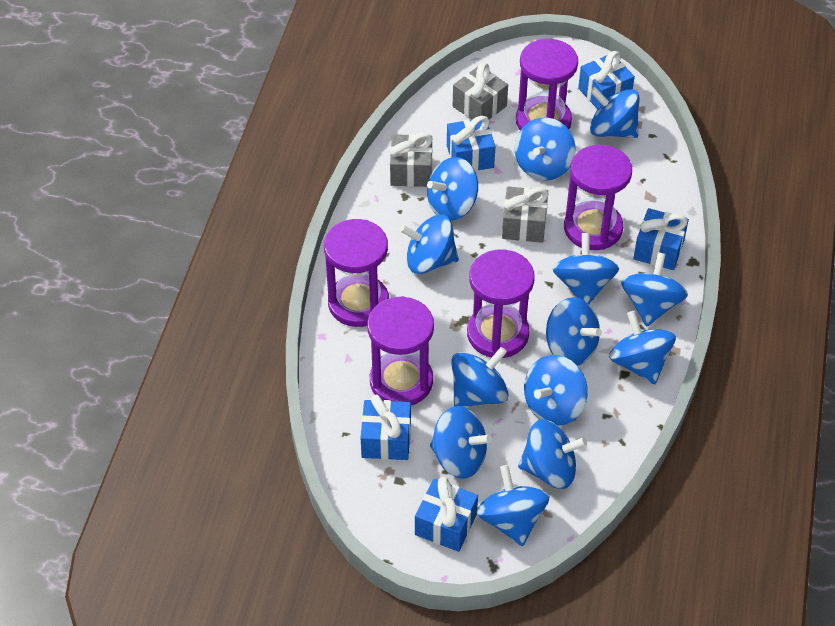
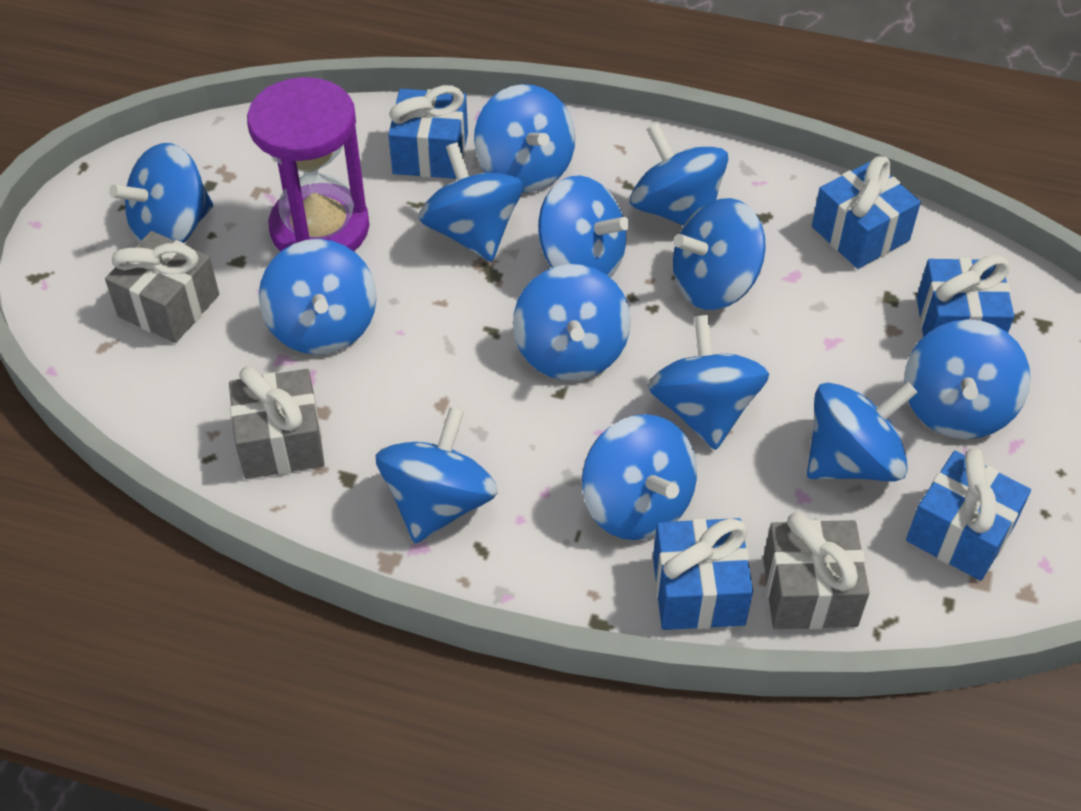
purple hourglass: [324,219,389,327] [367,296,434,405] [467,249,535,358] [516,39,578,130] [564,145,632,250] = 5 -> [247,77,369,251] = 1

